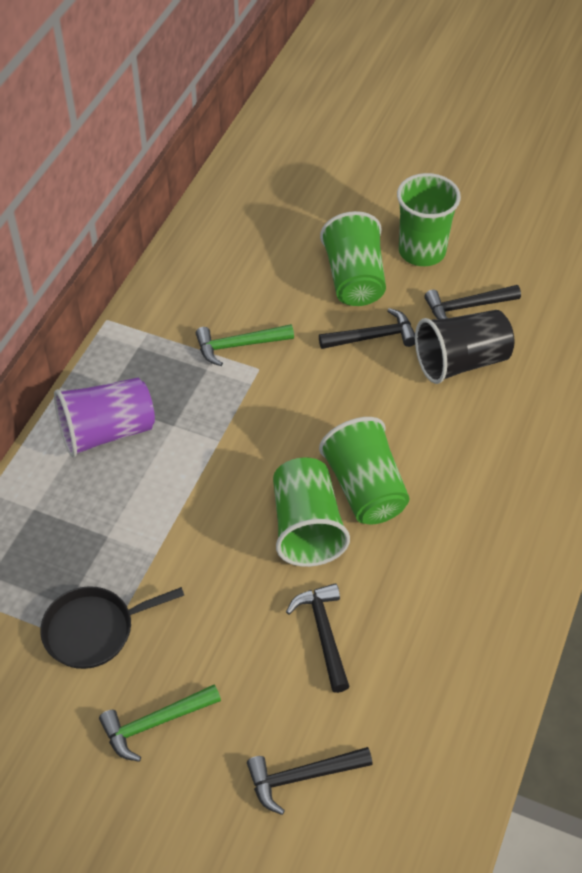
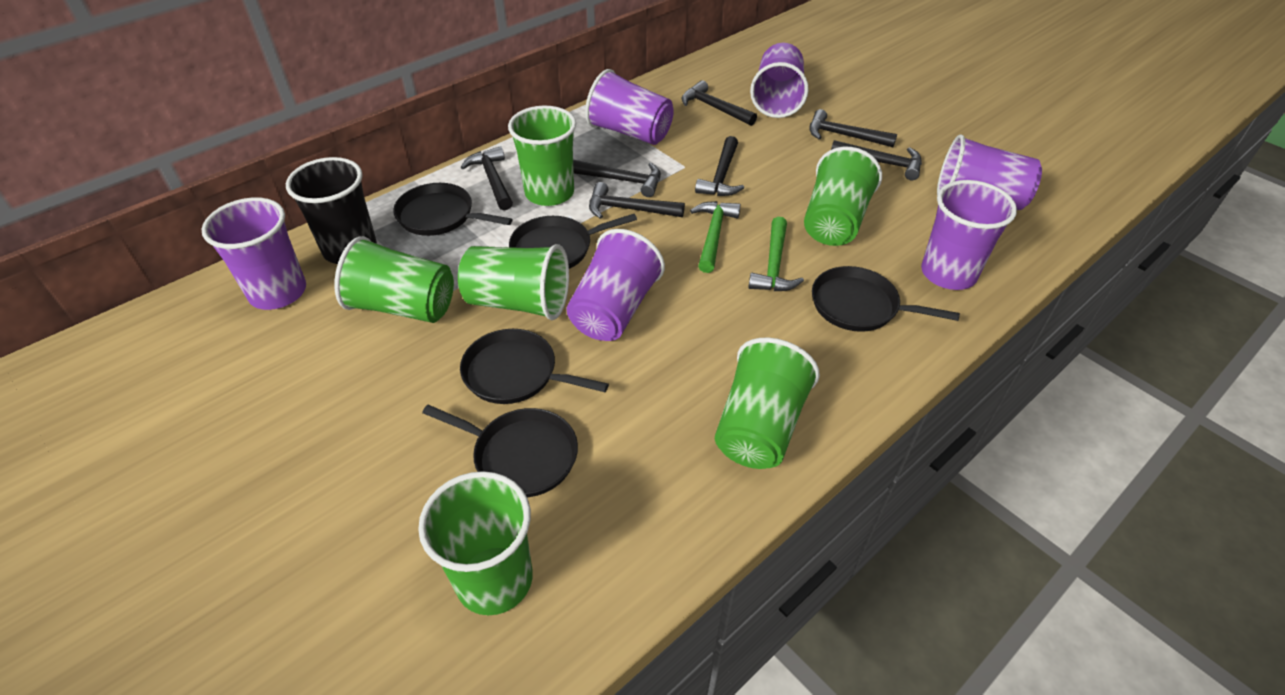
black hammer: [247,747,373,815] [286,583,350,693] [319,308,415,349] [424,285,521,319] = 4 -> [461,146,513,210] [573,160,661,197] [589,182,685,219] [682,80,757,126] [695,136,744,196] [809,109,897,147] [831,140,922,180] = 7
black pan: [40,586,184,669] = 1 -> [393,183,513,236] [422,405,578,497] [460,329,609,404] [509,214,637,269] [812,266,960,332] = 5
green cup: [273,457,350,567] [319,417,409,524] [320,211,386,306] [397,173,461,266] = 4 -> [334,236,454,323] [418,471,533,615] [458,244,569,320] [508,106,576,206] [715,338,820,469] [804,147,882,246] = 6
purple cup: [54,378,155,457] = 1 -> [202,197,306,310] [567,229,665,341] [585,69,674,145] [750,43,809,118] [921,180,1017,290] [937,134,1042,210] = 6

